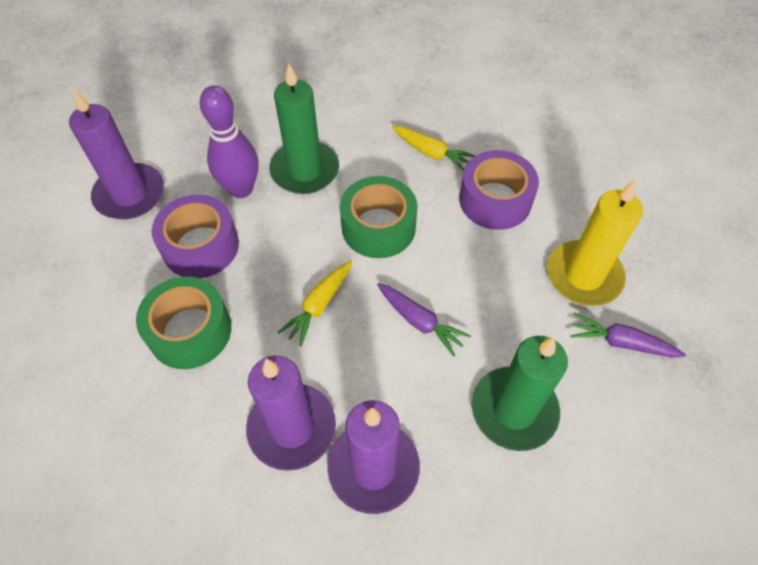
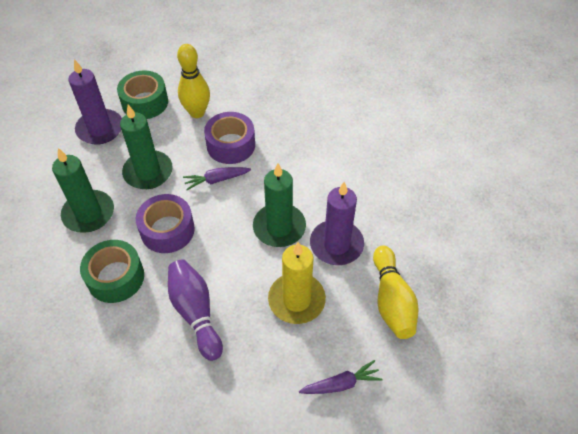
green candle: [269,63,339,194] [472,336,568,451] = 2 -> [52,148,114,233] [120,105,173,189] [253,163,306,247] = 3
purple candle: [69,89,164,219] [246,355,336,471] [327,400,420,514] = 3 -> [69,59,122,145] [310,182,364,265] = 2
yellow bowling pin: none = 0 -> [177,44,210,118] [373,246,419,339] = 2
yellow carrot: [278,260,352,346] [392,126,476,171] = 2 -> none = 0

